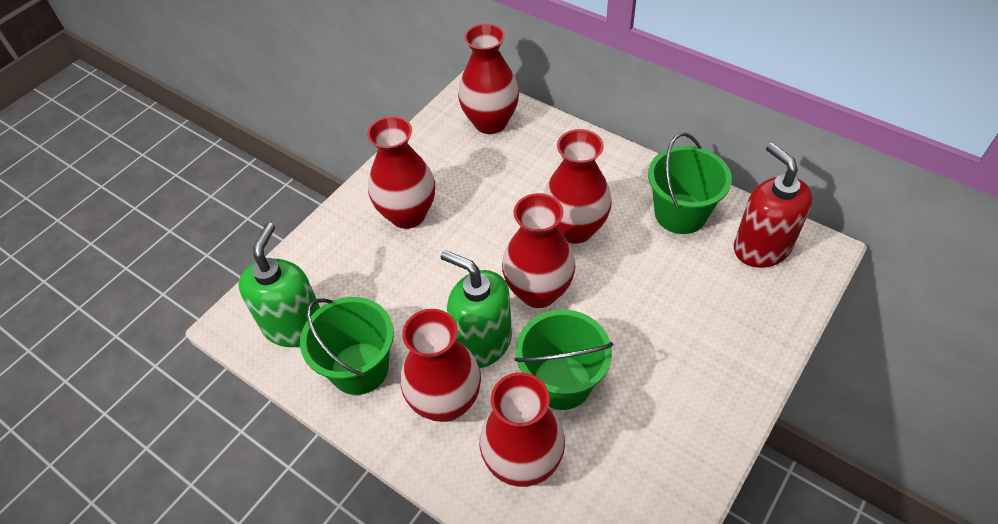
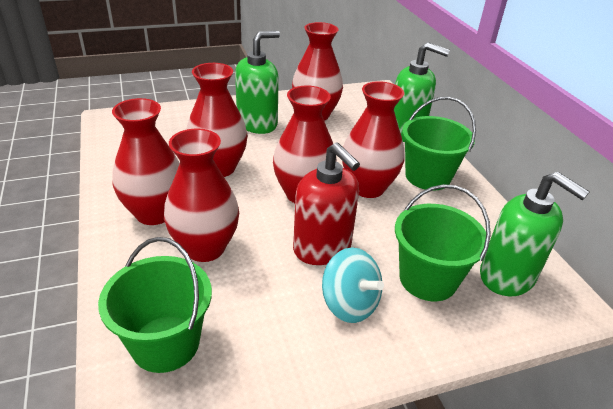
green soap dispenser: [238,222,320,347] [441,250,512,368] = 2 -> [235,31,280,134] [394,42,450,142] [480,172,590,296] = 3
turquoise spinning top: none = 0 -> [322,247,384,323] = 1

